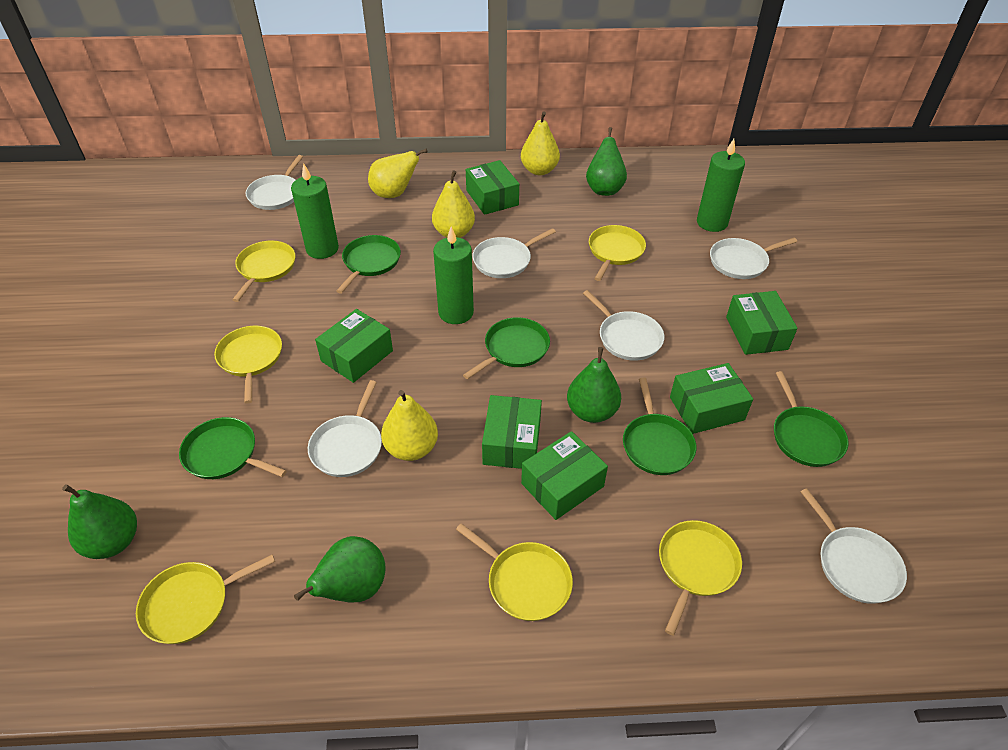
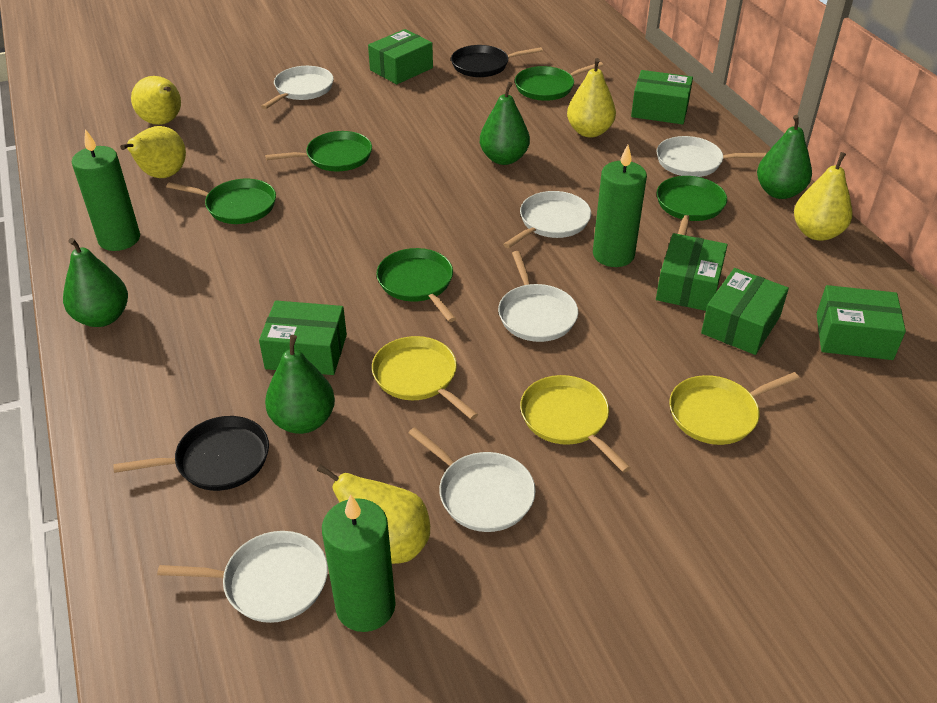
black pan: none = 0 -> [113,416,269,491] [451,45,543,77] = 2
yellow pan: [136,554,275,644] [214,326,282,404] [232,241,296,302] [456,523,573,621] [589,225,646,281] [659,520,742,636] = 6 -> [372,336,478,420] [520,375,631,473] [669,372,800,445] = 3
yellow pear: [368,149,427,198] [381,390,438,461] [432,170,475,238] [521,111,560,175] = 4 -> [120,126,186,178] [131,76,181,125] [317,464,430,564] [567,58,616,138] [794,152,852,241] = 5

